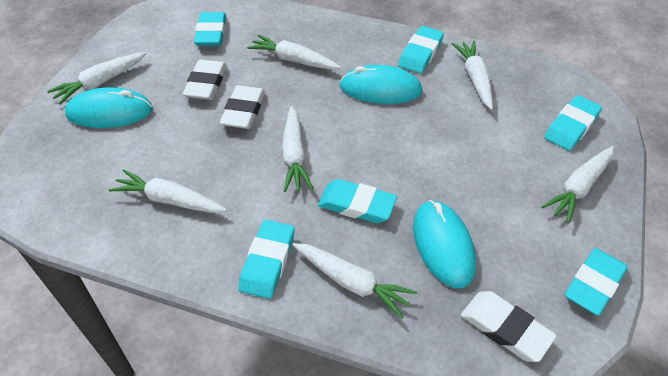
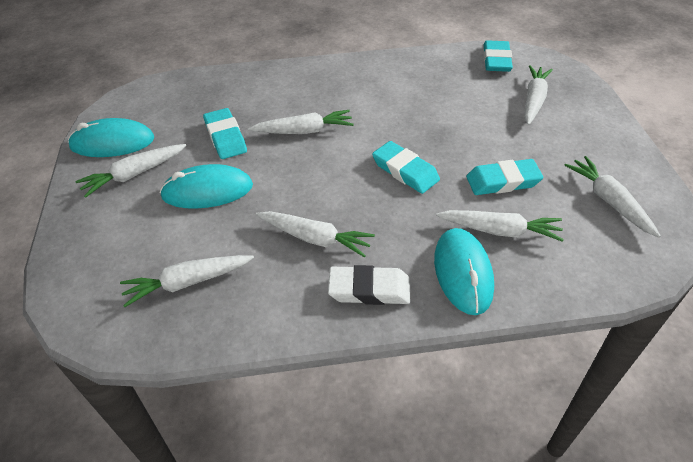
turquoise eraser: [194,12,226,46] [239,220,295,299] [318,179,397,223] [398,26,444,73] [544,95,602,151] [565,248,628,316] = 6 -> [203,108,247,159] [372,141,440,194] [466,159,544,195] [484,40,513,72] = 4
white eraser: [183,59,227,100] [220,85,265,129] [461,291,557,362] = 3 -> [328,265,410,305] = 1

